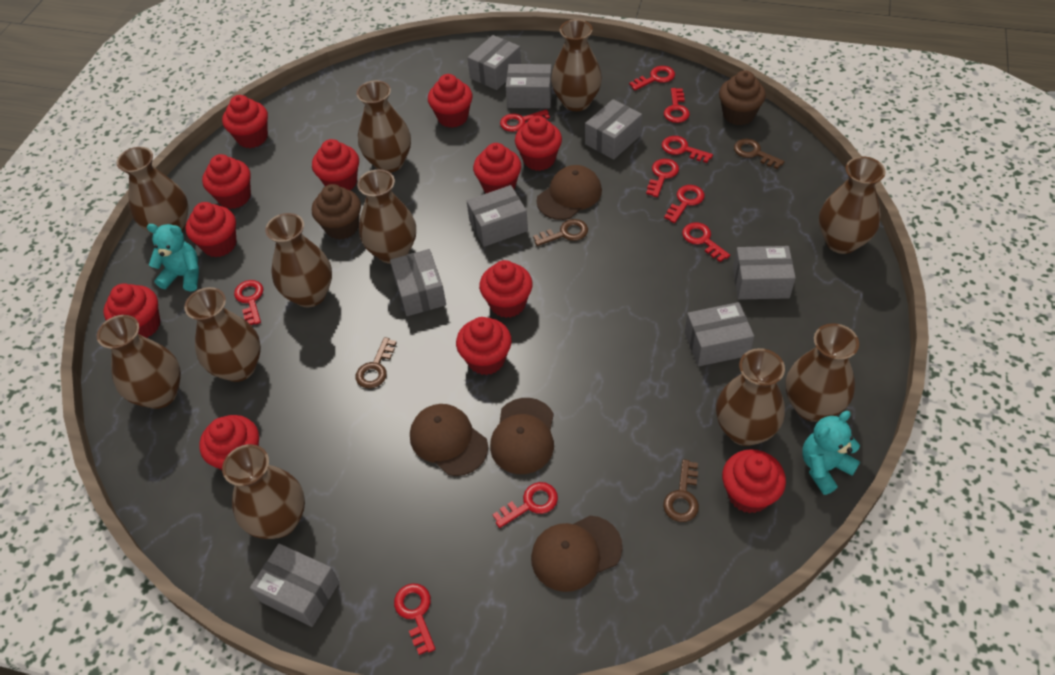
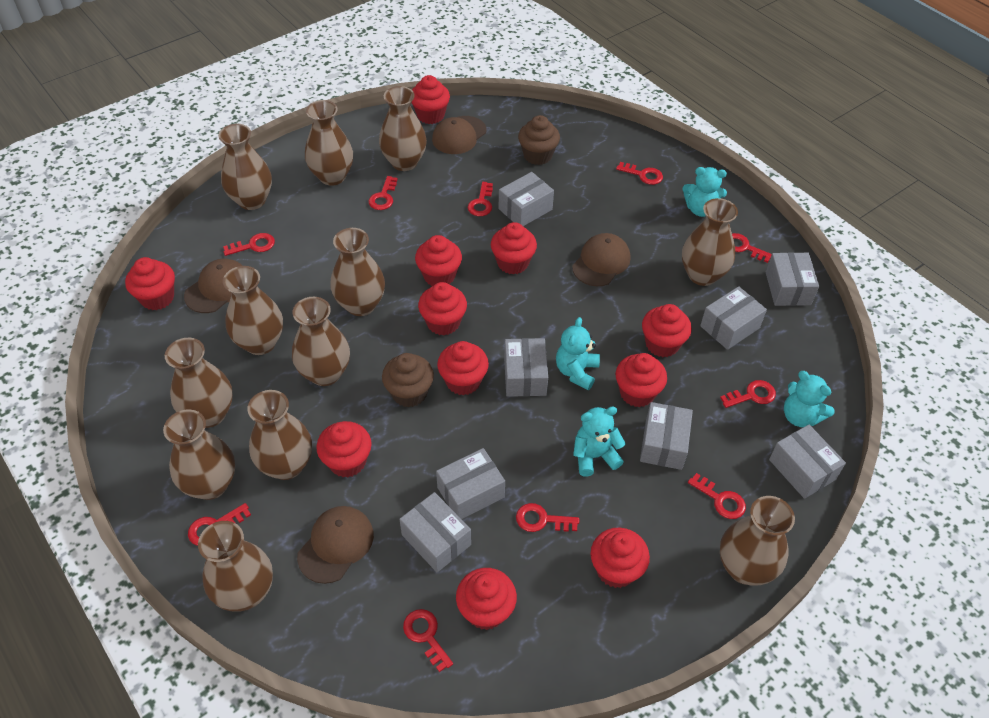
brown key: [356,337,397,389] [533,219,588,246] [663,459,699,522] [734,139,785,169] = 4 -> none = 0
brown vase: [97,315,181,409] [116,147,188,234] [184,287,261,382] [222,444,305,539] [265,213,332,307] [356,80,411,173] [357,169,416,264] [551,19,602,111] [716,348,785,446] [786,323,859,422] [819,156,886,254] = 11 -> [163,410,235,500] [165,338,233,428] [198,521,273,611] [218,124,272,210] [223,266,283,355] [247,390,312,480] [292,297,350,386] [305,100,353,186] [330,228,385,316] [379,86,427,171] [682,198,738,286] [720,496,795,586] = 12
red cupcake: [104,283,160,338] [185,202,237,257] [199,415,259,470] [202,154,251,209] [222,95,268,148] [312,139,359,190] [428,74,473,128] [456,317,512,375] [473,143,521,193] [479,260,533,318] [515,116,562,171] [722,449,786,514] = 12 -> [125,257,175,310] [316,421,372,478] [411,75,450,124] [415,235,462,286] [418,282,467,335] [437,341,489,395] [456,568,517,630] [491,222,537,274] [590,528,650,588] [616,353,667,407] [642,304,692,357] = 11
turquoise teddy bear: [147,224,199,291] [802,411,860,495] = 2 -> [556,317,600,390] [573,407,626,476] [682,167,727,217] [784,371,834,427] = 4

